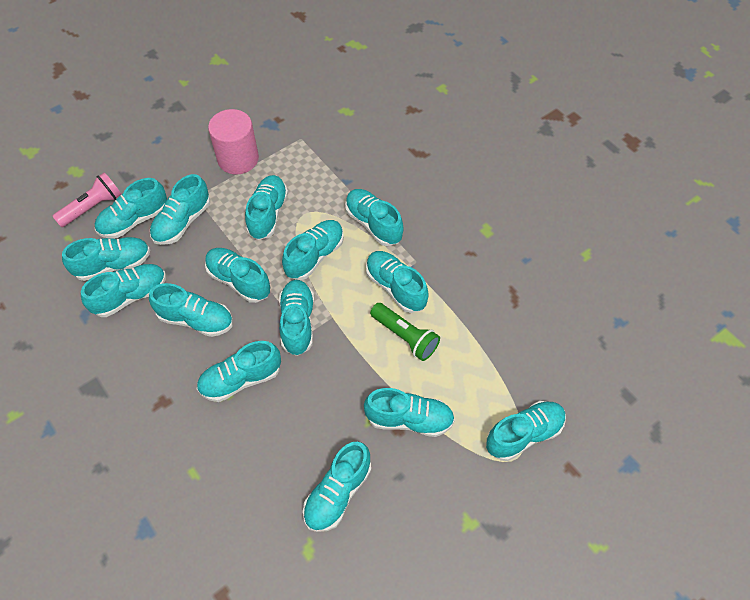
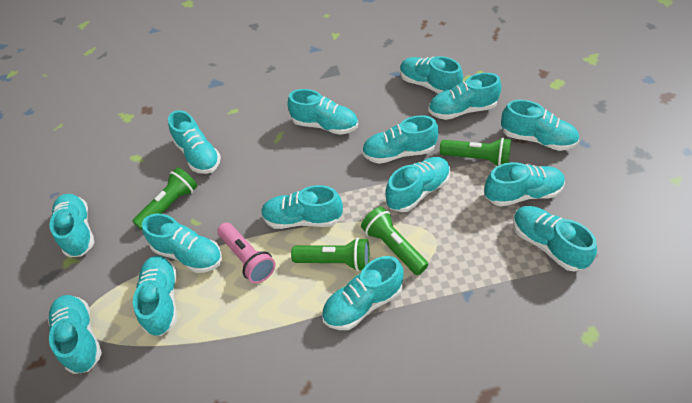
green flashlight: [370,303,440,361] = 1 -> [132,167,197,230] [291,238,370,271] [361,207,428,275] [440,138,511,166] = 4
pink cylinder: [208,109,259,174] = 1 -> none = 0

